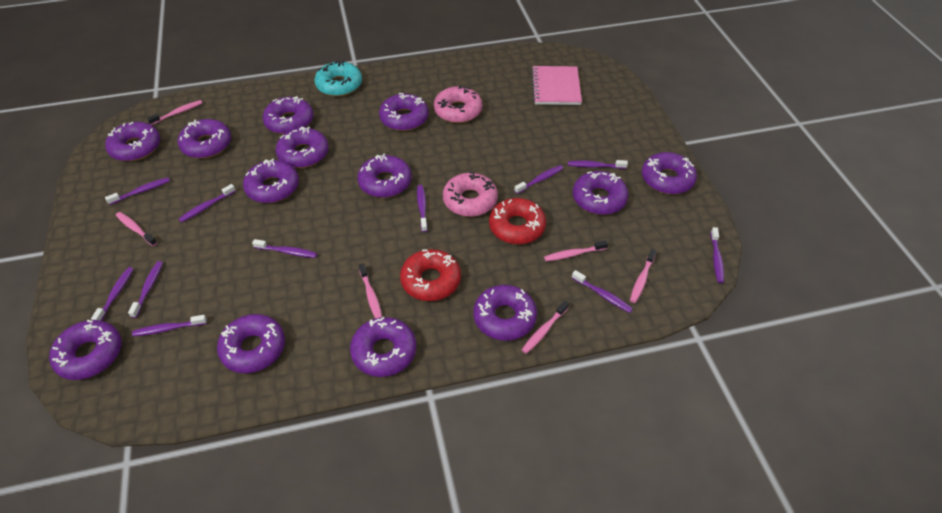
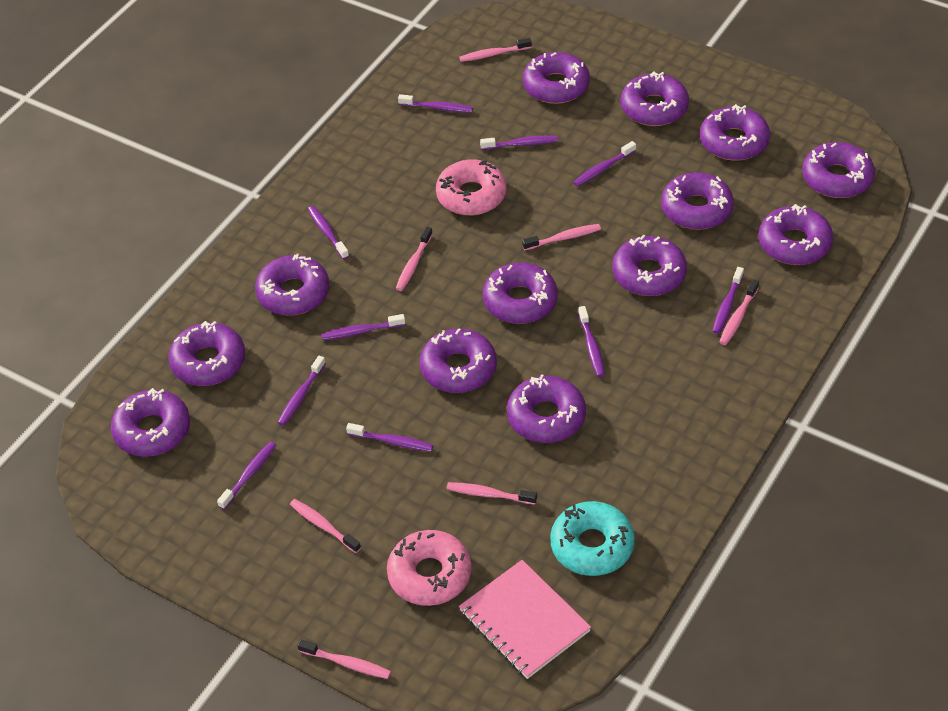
pink toothbrush: [116,212,157,246] [147,100,202,125] [359,263,382,319] [522,301,569,354] [544,240,608,261] [630,249,657,303] = 6 -> [290,499,361,553] [297,639,391,679] [396,227,433,291] [447,482,537,505] [459,38,532,62] [522,224,601,250] [719,279,759,345] = 7
purple toothbrush: [91,267,133,321] [105,177,170,205] [128,261,163,318] [132,315,207,336] [179,184,236,223] [252,239,317,258] [417,185,428,232] [514,165,563,194] [568,160,628,169] [572,270,633,313] [711,227,724,283] = 11 -> [217,442,276,510] [278,356,326,426] [308,206,349,259] [321,314,405,340] [346,423,433,452] [398,94,473,113] [480,136,558,150] [573,141,636,187] [578,306,605,377] [712,267,744,334] = 10
red donut: [400,249,461,301] [489,198,546,244] = 2 -> none = 0

